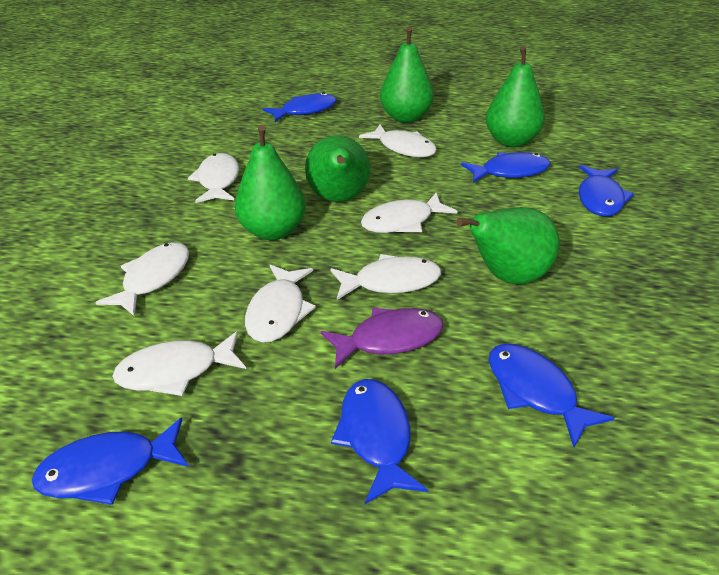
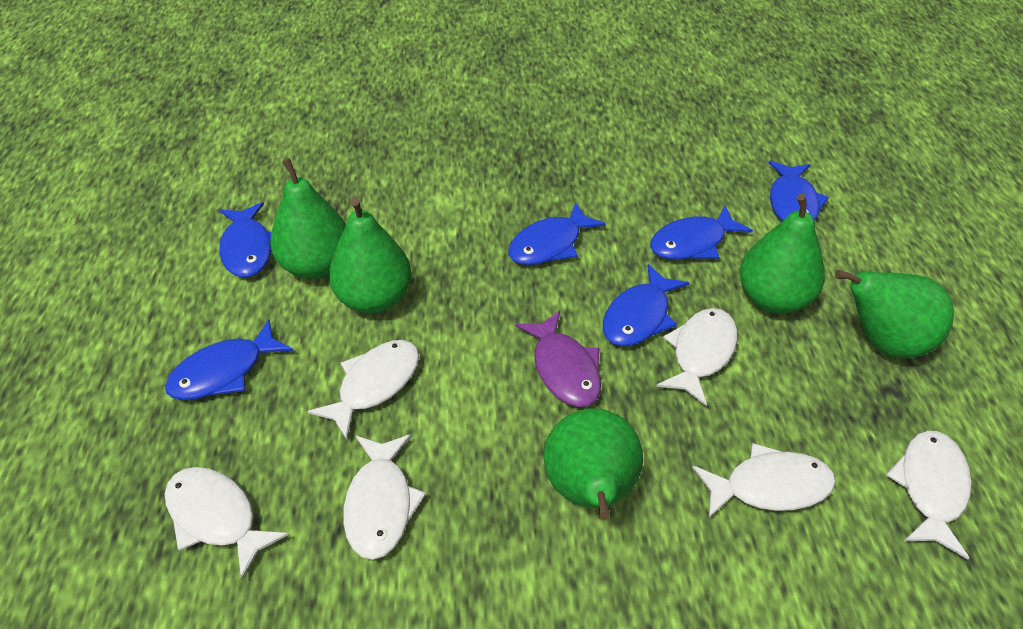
white fish: [95,242,189,317] [112,331,246,396] [188,153,239,203] [245,264,316,343] [330,254,441,300] [359,124,437,157] [361,193,458,233] = 7 -> [165,467,289,580] [307,340,419,440] [343,434,426,560] [656,308,738,407] [692,443,836,518] [886,431,971,560] = 6

